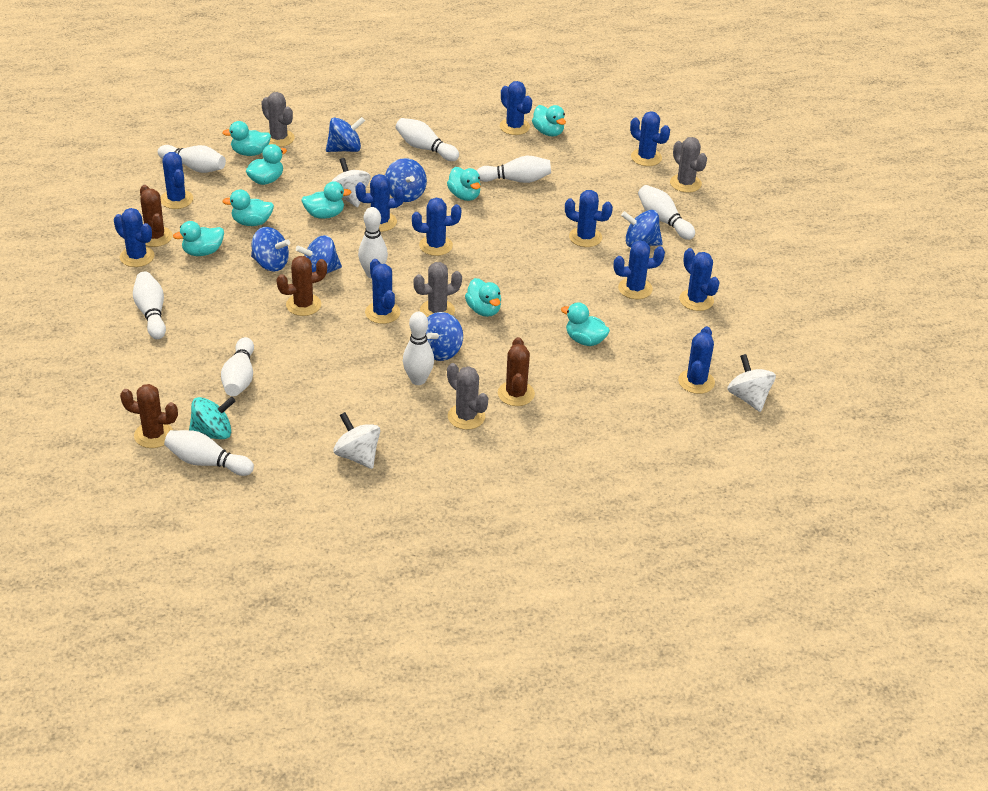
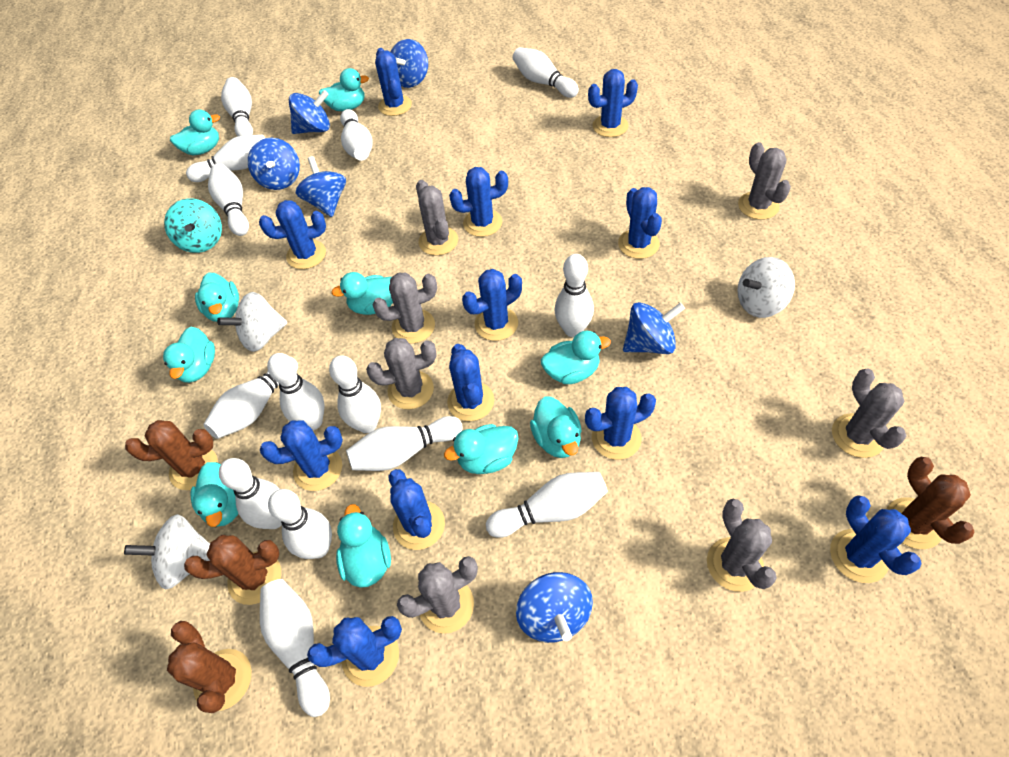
blue cactus: [114,208,155,267] [161,152,193,209] [355,174,404,232] [365,259,400,324] [412,198,461,256] [500,81,532,135] [565,190,613,247] [614,240,665,299] [630,111,670,166] [678,326,715,394] [680,248,720,311] = 11 -> [259,200,326,269] [260,420,343,491] [307,616,402,687] [375,48,412,116] [388,469,445,550] [447,344,494,421] [449,167,508,237] [462,269,522,341] [585,387,656,460] [588,69,638,137] [618,187,662,259] [830,495,922,583] = 12
grey cactus: [261,92,295,147] [413,262,462,317] [447,363,488,430] [670,137,707,193] = 4 -> [366,338,437,410] [373,273,437,344] [397,556,478,634] [416,180,458,256] [707,499,777,592] [738,142,791,220] [832,368,906,458] = 7
turquoise duck: [173,221,224,256] [222,121,271,156] [222,189,274,226] [246,144,287,185] [302,181,351,219] [447,167,480,201] [465,278,501,317] [532,105,566,136] [561,302,610,346] = 9 -> [163,327,215,383] [170,110,220,155] [191,462,238,527] [195,273,239,322] [319,68,369,111] [331,272,393,315] [336,504,391,588] [444,424,518,474] [530,396,582,458] [541,331,611,384] = 10
white bowling pin: [133,272,166,339] [158,145,226,173] [164,430,254,476] [221,337,254,396] [358,207,388,278] [396,118,459,161] [403,312,434,385] [477,156,551,183] [638,185,695,240] = 9 -> [186,134,265,182] [203,357,298,439] [208,163,249,236] [219,458,282,529] [221,77,253,137] [260,579,330,717] [267,353,325,430] [268,489,332,559] [329,355,381,433] [340,109,373,161] [346,416,463,471] [486,472,608,538] [513,47,579,98] [554,254,594,337] = 14

